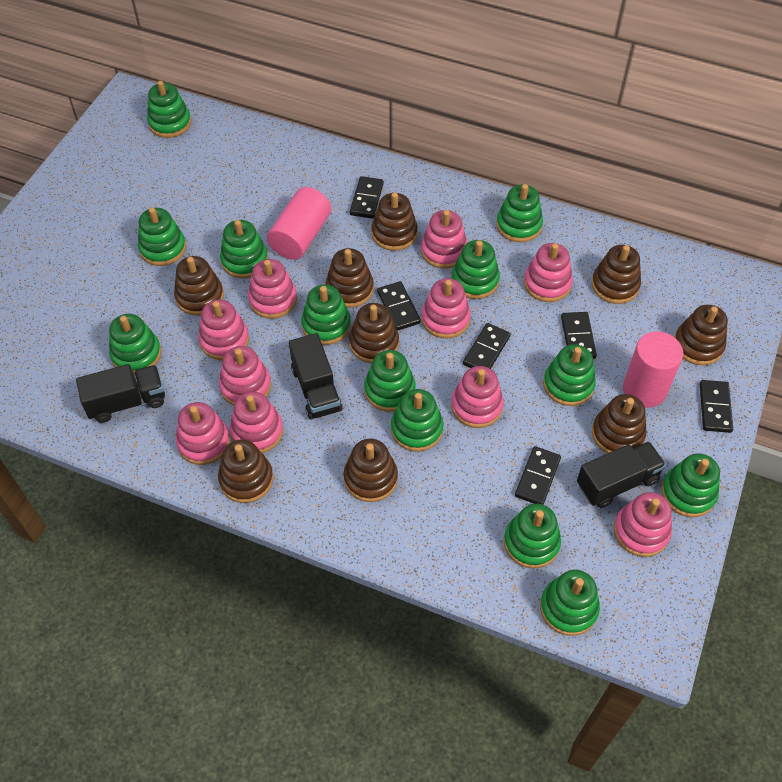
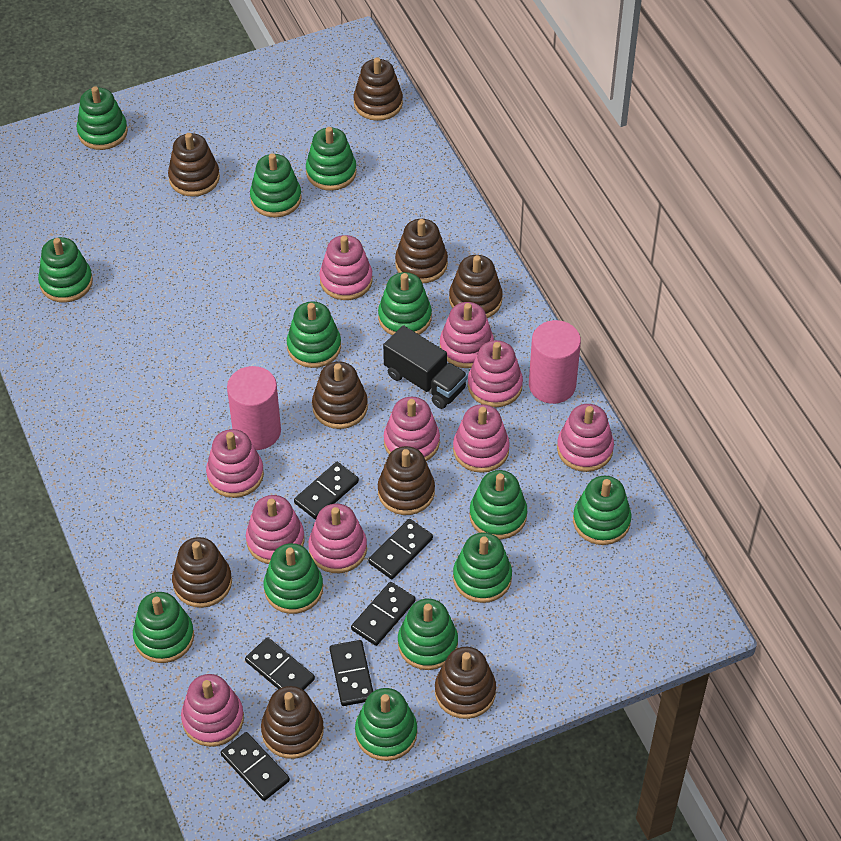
black truck: [76,364,165,423] [289,333,343,420] [577,441,666,508] = 3 -> [383,325,468,409] = 1

